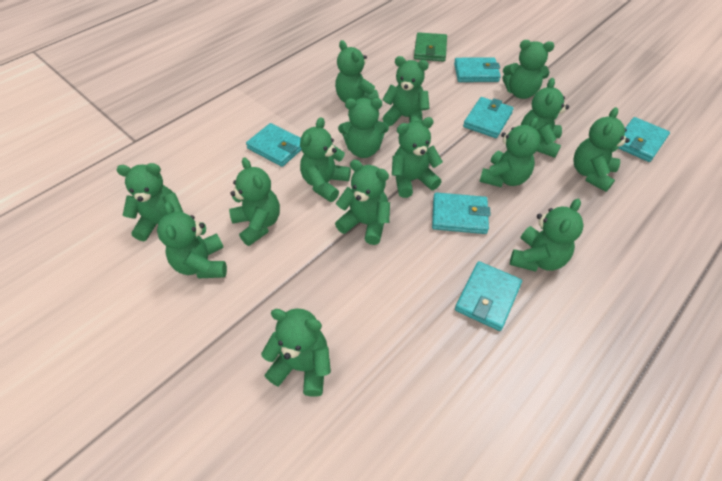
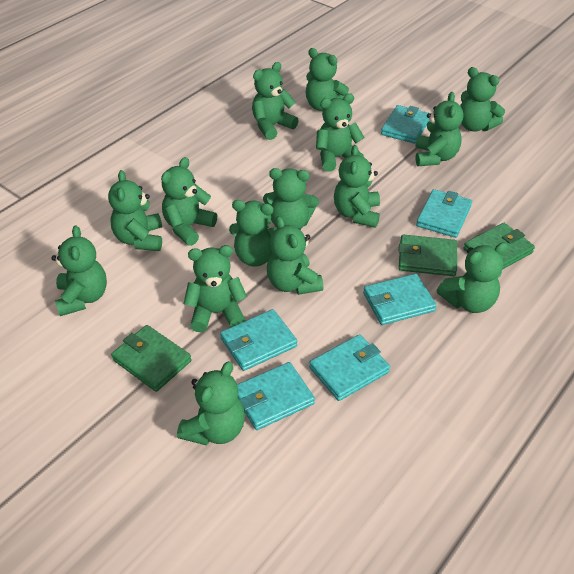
green wallet: [414,32,447,62] = 1 -> [111,325,191,392] [399,234,457,276] [463,223,535,270] = 3

